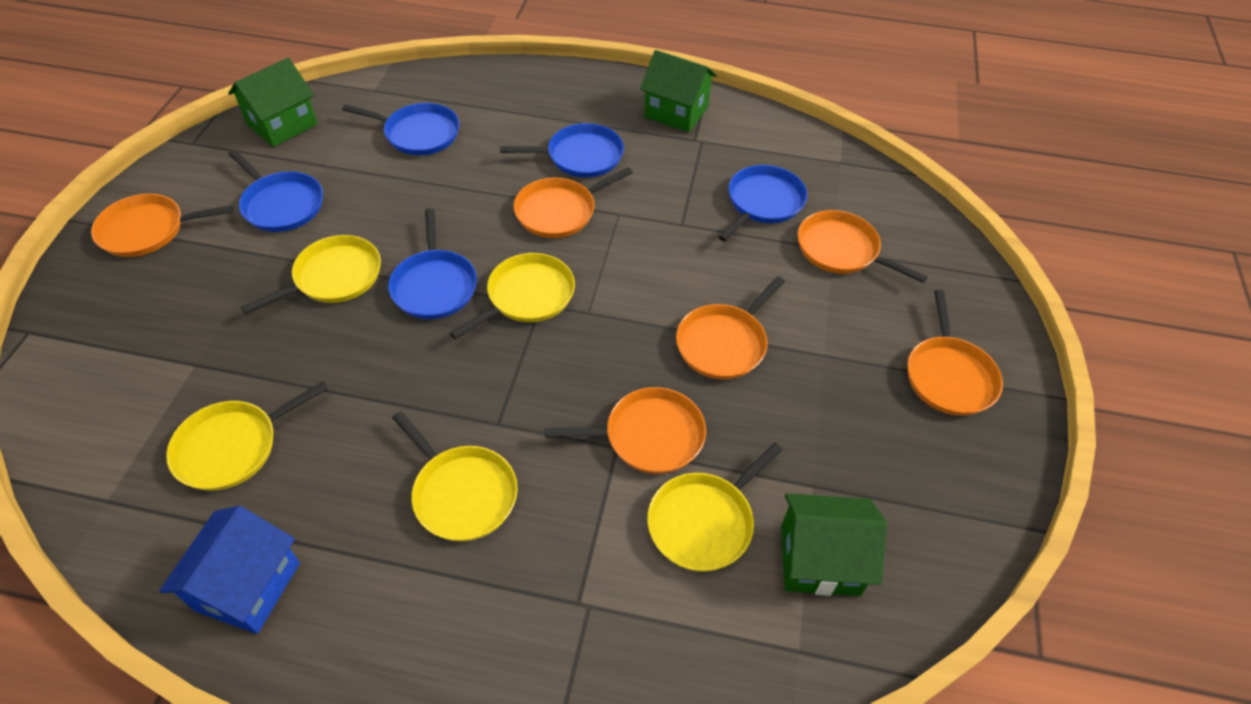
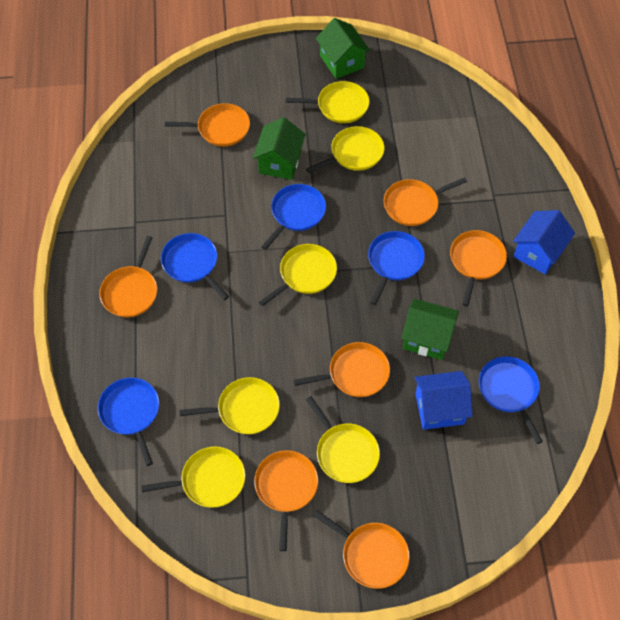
blue house: [159,506,300,634] = 1 -> [415,371,473,430] [513,210,575,274] = 2
orange pan: [91,194,234,257] [513,167,633,238] [545,387,706,474] [676,276,785,380] [798,210,928,283] [907,290,1003,416] = 6 -> [99,236,157,317] [165,103,250,147] [254,450,318,551] [294,342,390,397] [313,510,410,589] [384,177,467,226] [450,230,507,306] = 7
yellow pan: [166,382,328,491] [241,235,381,314] [392,411,518,542] [450,253,575,339] [647,443,783,572] = 5 -> [141,447,245,508] [179,377,280,434] [259,244,337,307] [286,81,370,123] [306,126,384,173] [306,396,380,483] = 6

